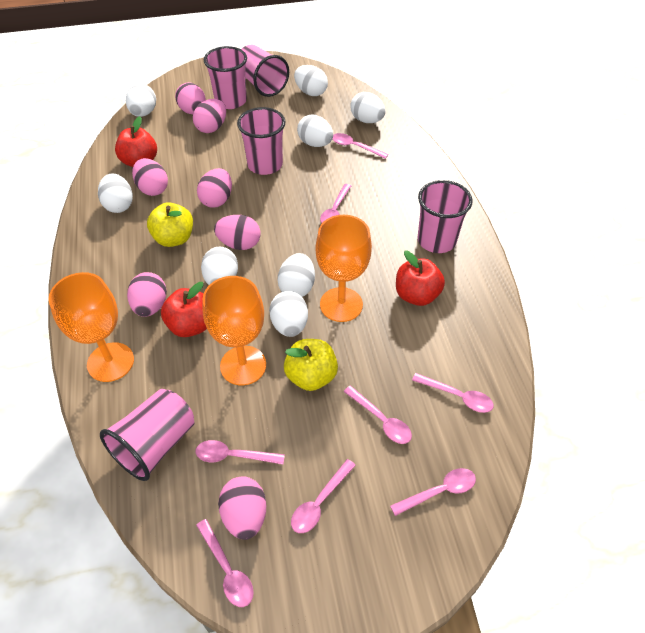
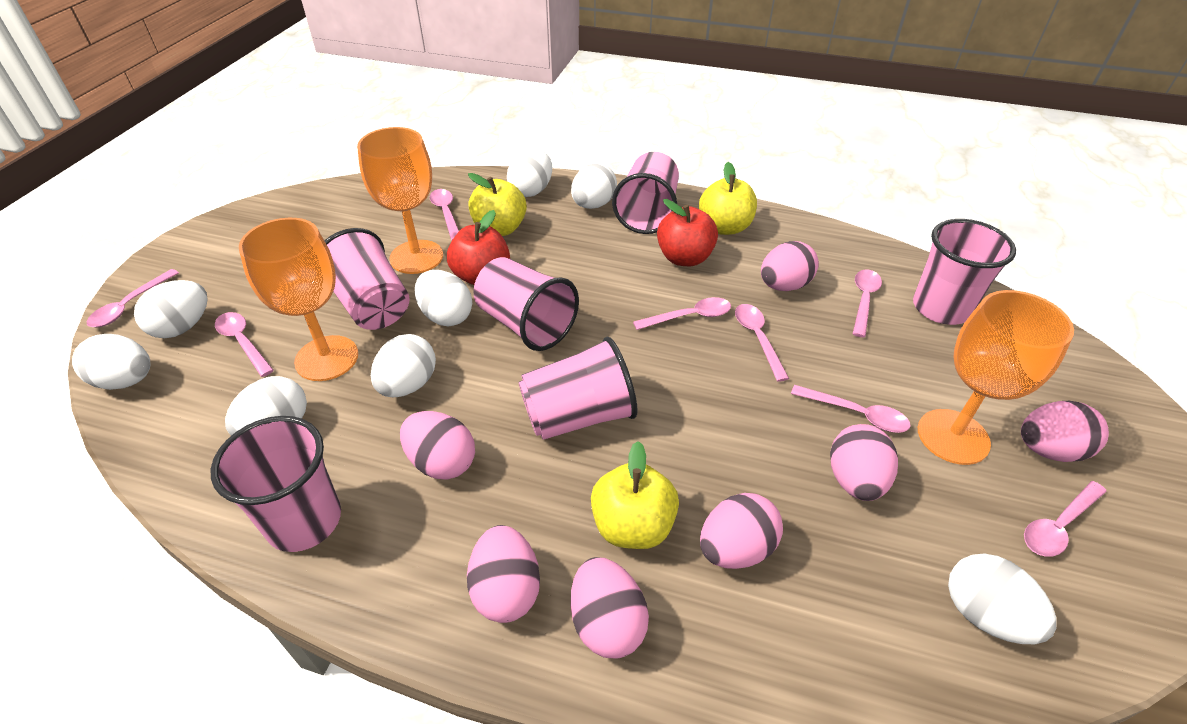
pink cup: [100,389,195,481] [204,46,247,109] [237,107,286,175] [241,45,289,97] [417,180,473,253] = 5 -> [211,416,341,552] [325,228,410,330] [474,257,579,351] [518,337,638,440] [612,152,679,234] [913,219,1016,325] = 6
red apple: [115,116,157,167] [161,282,207,337] [396,251,445,306] = 3 -> [447,210,510,285] [657,199,718,266] = 2
yellow apple: [147,202,193,247] [284,339,338,391] = 2 -> [468,173,527,236] [591,441,679,549] [699,162,757,235] = 3

